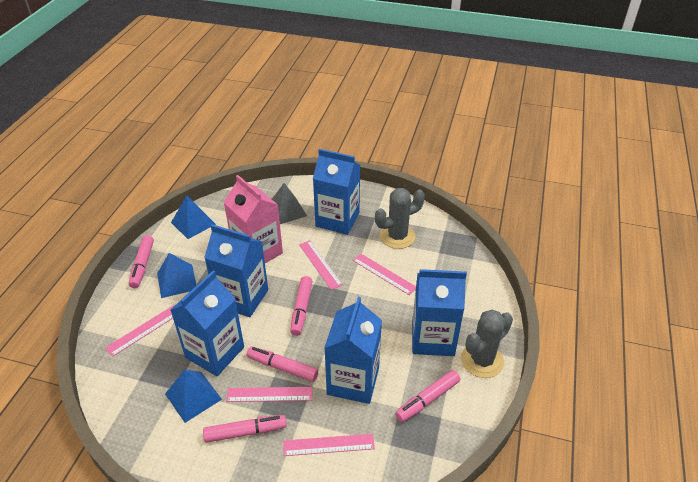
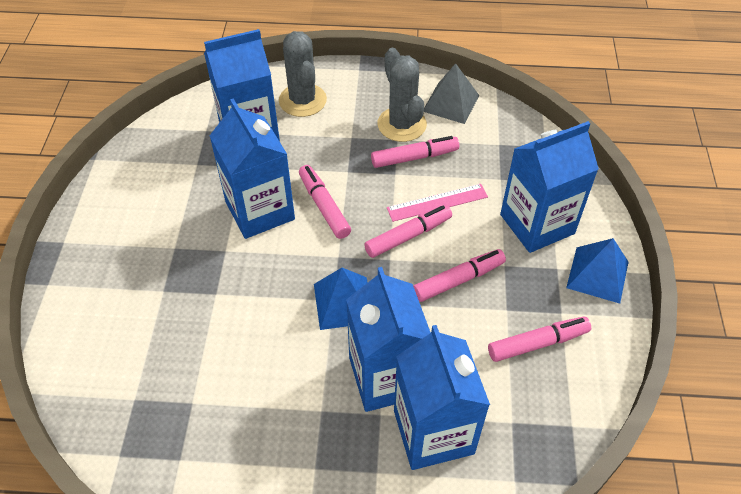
blue pyramid: [157,253,196,298] [165,369,222,423] [171,195,216,239] = 3 -> [314,268,368,330] [566,238,629,304] = 2
pink carton: [224,175,283,263] = 1 -> none = 0
pink ruler: [105,305,174,357] [226,387,312,402] [283,434,375,456] [299,240,343,290] [353,254,416,295] = 5 -> [387,184,488,222] = 1

